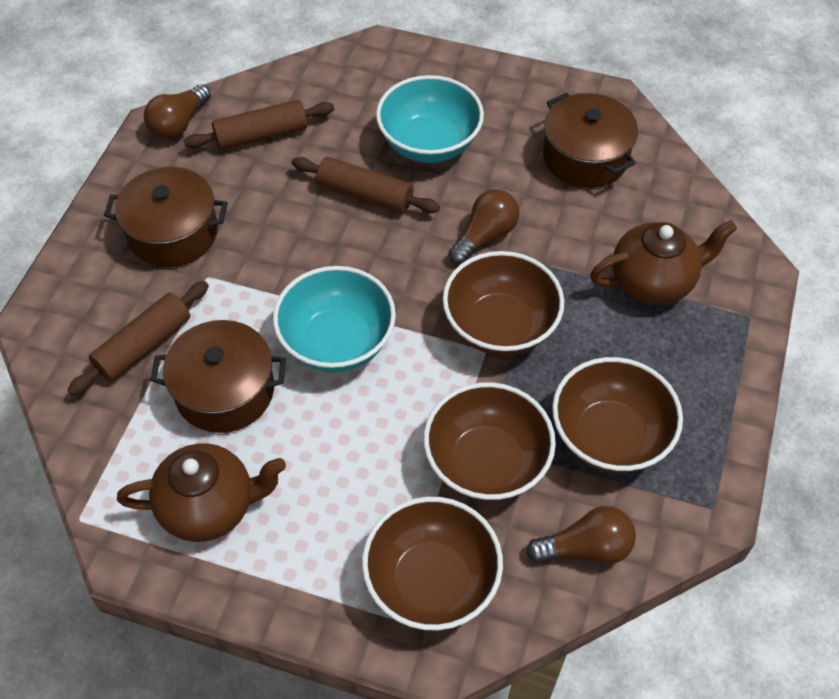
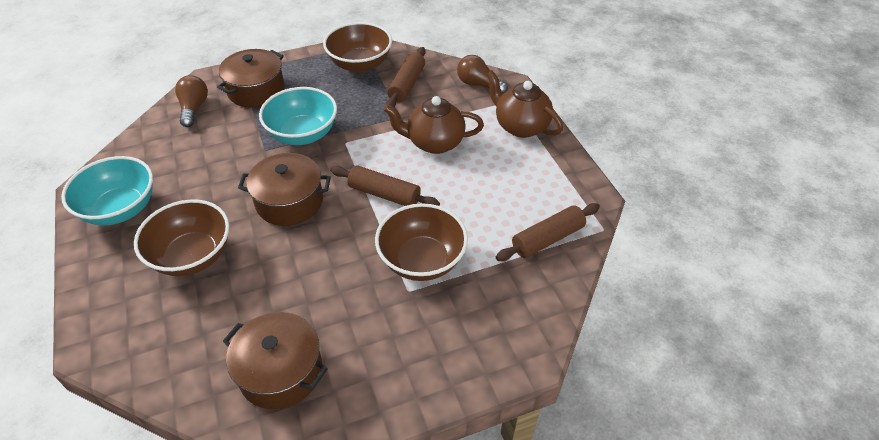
brown bowl: [362,497,503,630] [424,382,556,502] [443,251,564,356] [552,357,683,473] = 4 -> [134,199,229,276] [323,22,392,73] [375,203,468,281] = 3
brown light bulb: [144,84,211,140] [449,189,519,264] [526,506,636,564] = 3 -> [175,75,208,127] [457,55,508,94] = 2

